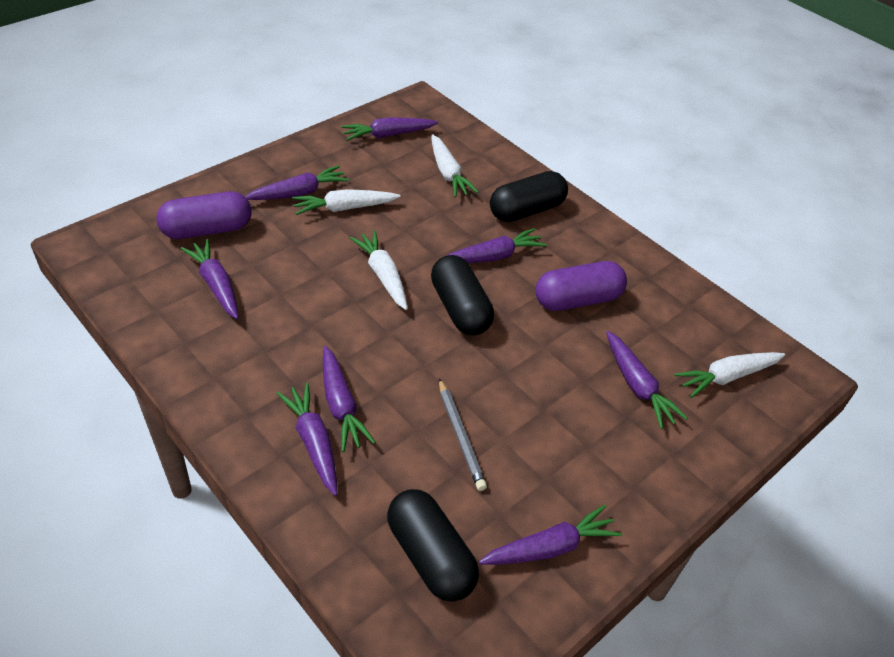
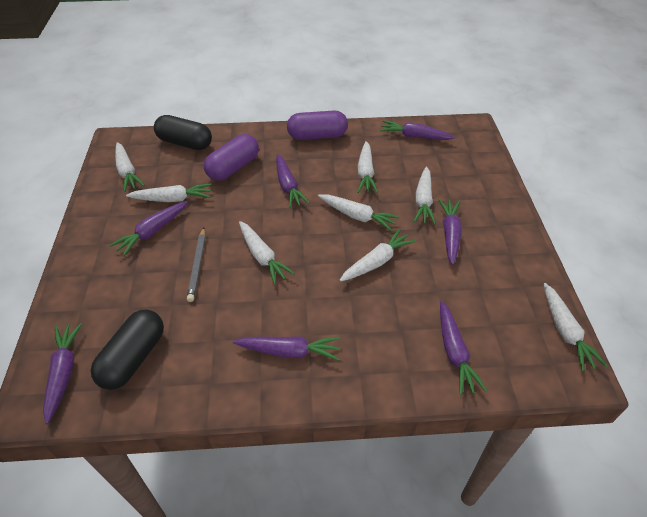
black capsule: [387,489,479,602] [431,255,494,335] [490,171,568,222] = 3 -> [91,310,164,390] [154,115,212,150] = 2
purple carrot: [181,239,239,319] [245,165,349,200] [276,383,337,496] [323,346,376,452] [341,117,438,141] [447,228,547,263] [479,505,622,565] [606,331,688,429] = 8 -> [43,323,82,424] [110,201,188,256] [233,336,340,361] [276,154,310,208] [380,120,455,140] [439,199,462,265] [440,301,487,395] = 7
white carrot: [292,189,401,215] [350,230,408,310] [431,134,479,198] [674,352,785,398] = 4 -> [115,142,145,192] [126,183,211,202] [239,221,295,284] [318,194,400,231] [339,229,416,282] [357,141,378,193] [413,167,436,224] [544,283,607,371] = 8

